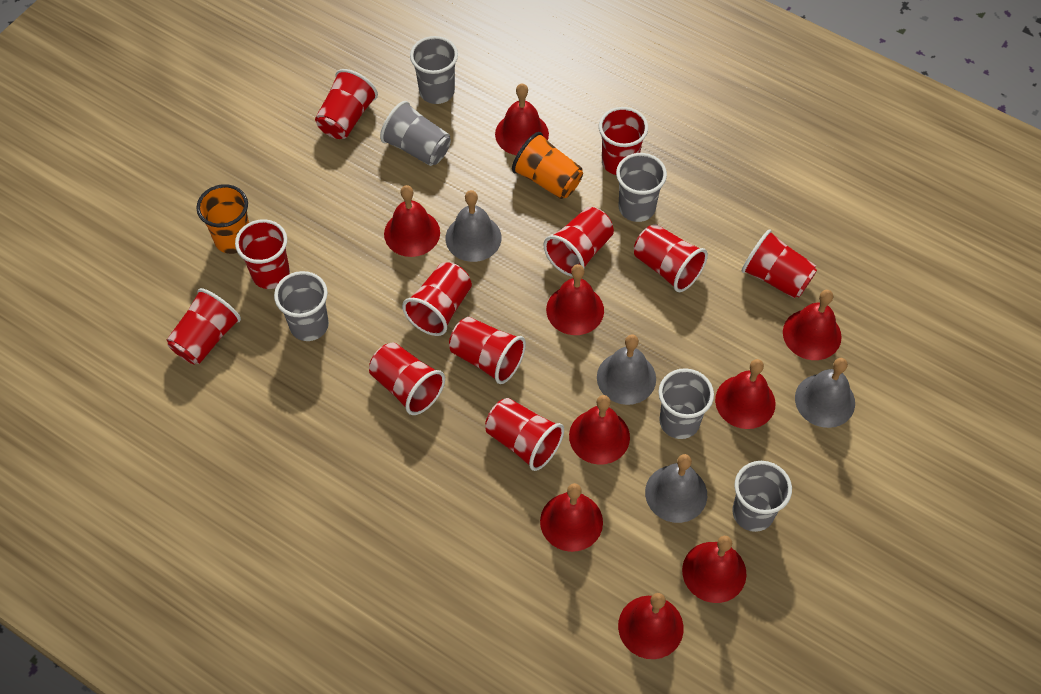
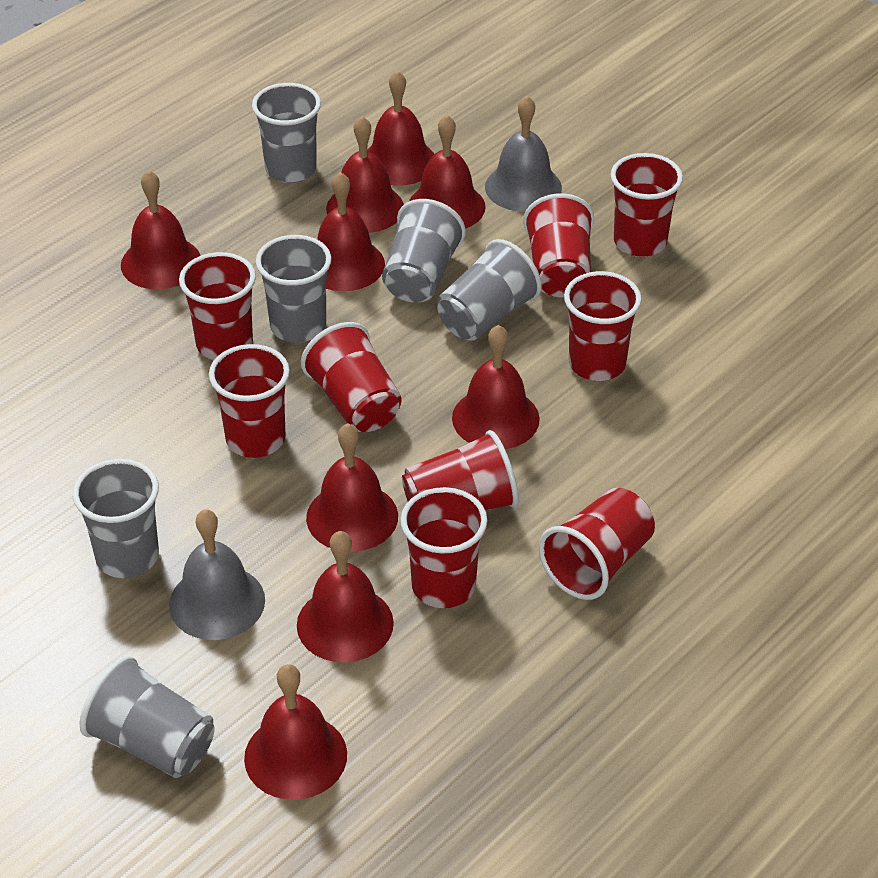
grey bell: [445,190,502,262] [597,335,656,405] [645,454,707,523] [795,358,855,428] = 4 -> [169,509,265,640] [485,96,562,212] = 2
orange cup: [196,184,249,254] [512,132,583,199] = 2 -> none = 0
red cup: [167,288,241,364] [235,219,290,289] [315,69,378,139] [369,343,445,415] [402,262,472,336] [449,317,526,384] [485,398,564,471] [543,207,614,277] [599,107,648,175] [634,224,708,292] [741,229,817,299] = 11 -> [179,252,256,360] [209,344,290,458] [301,322,402,432] [400,487,487,608] [402,430,519,511] [523,193,594,297] [539,488,655,600] [564,271,642,381] [611,153,683,257] = 9

